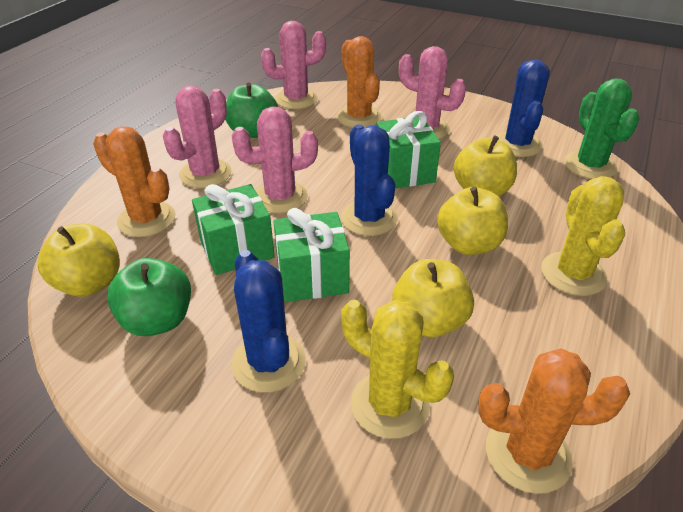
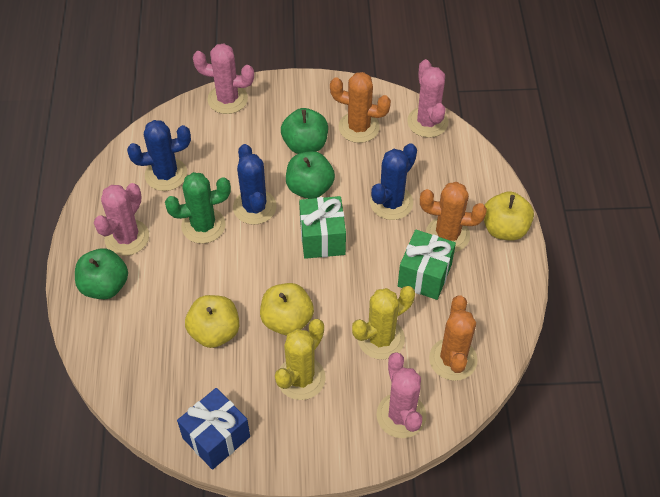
blue gift: none = 0 -> [177,388,250,470] = 1
green apple: [107,258,191,336] [225,82,278,138] = 2 -> [75,248,128,299] [281,108,328,154] [286,151,335,199] = 3
green gift: [192,184,275,275] [273,208,350,302] [376,111,441,188] = 3 -> [299,196,346,259] [398,229,456,300] = 2
yellow apple: [38,224,120,297] [392,259,474,337] [437,187,508,255] [454,135,517,196] = 4 -> [185,295,239,348] [260,283,314,335] [484,192,534,240] = 3

